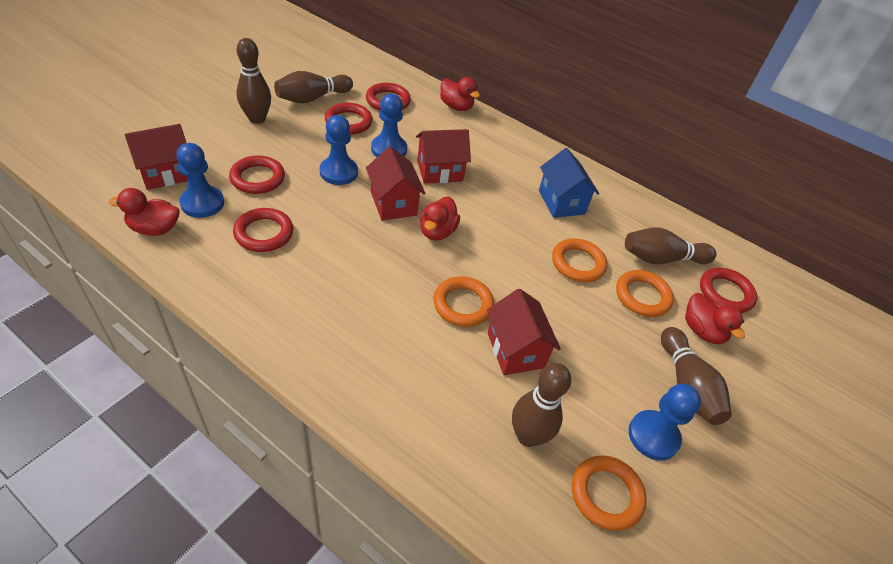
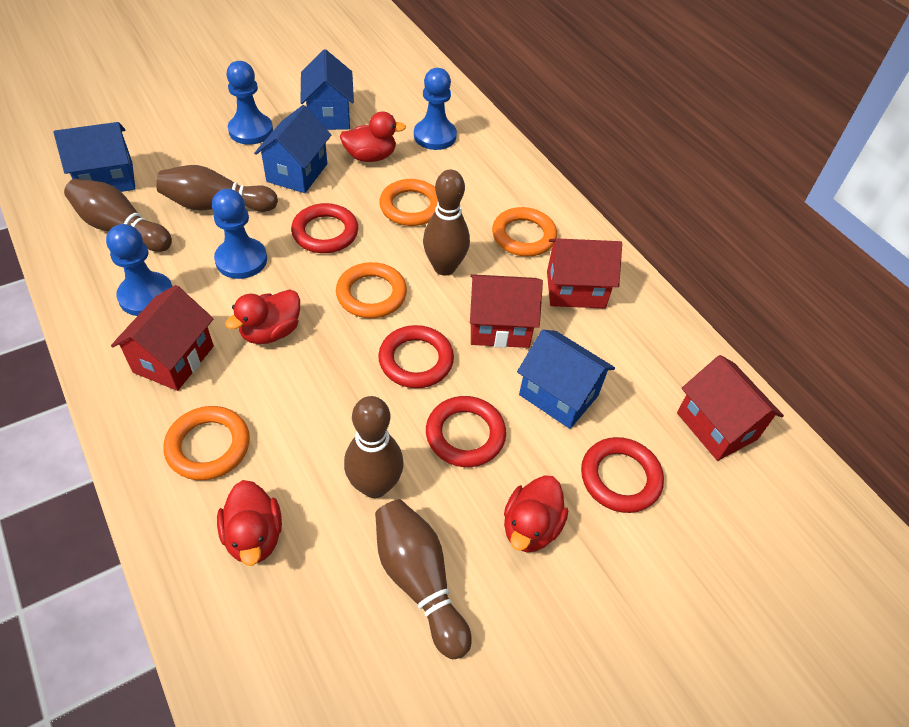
blue house: [539,148,599,218] = 1 -> [54,122,135,192] [254,105,331,193] [300,49,354,130] [517,330,615,429] = 4
red ring: [229,155,285,194] [233,208,293,252] [325,102,373,135] [366,83,411,111] [700,268,757,313] = 5 -> [291,203,358,253] [378,325,454,388] [426,396,506,467] [581,437,664,513] = 4

